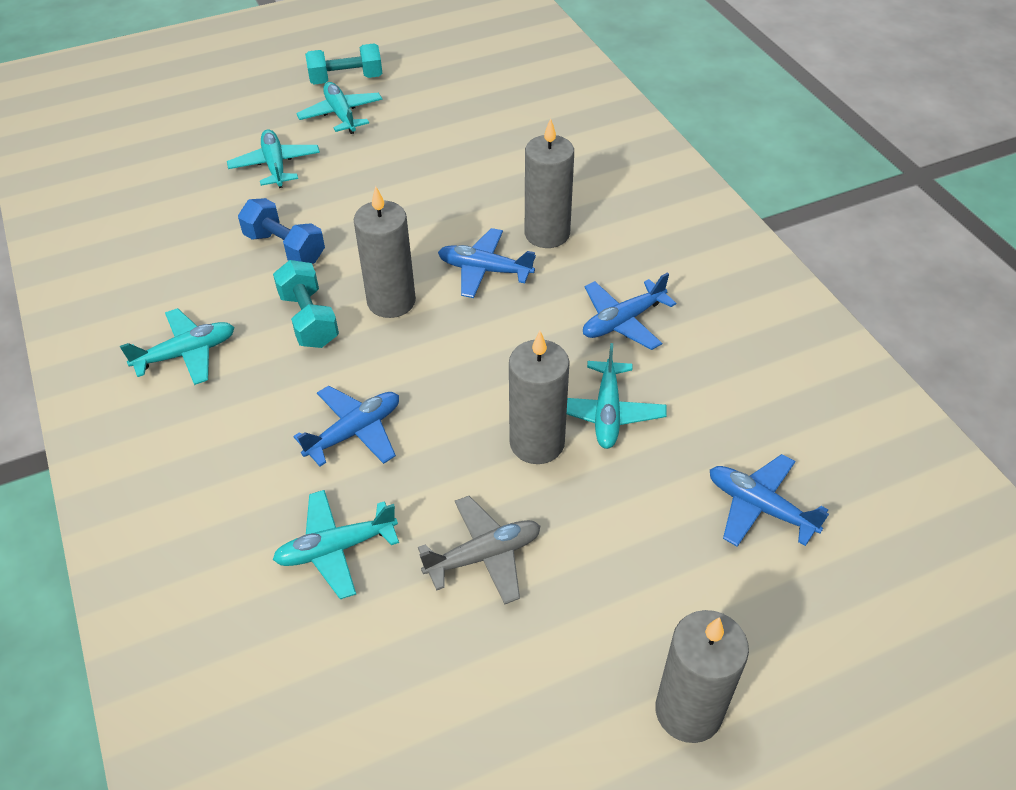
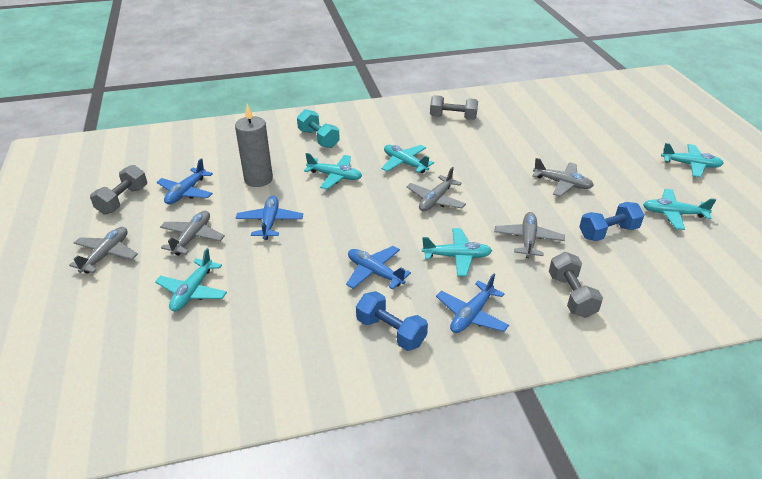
blue dumbbell: [238,198,325,264] = 1 -> [356,291,428,351] [579,202,644,241] = 2
grey candle: [354,186,416,318] [509,331,570,464] [525,118,574,248] [655,610,749,743] = 4 -> [235,104,273,187] = 1
grey dumbbell: none = 0 -> [90,165,147,215] [430,95,478,120] [549,252,603,318] = 3
grey plane: [418,496,541,604] = 1 -> [69,227,138,274] [160,211,225,256] [407,167,466,211] [494,212,565,258] [532,158,594,197] = 5
turquoise dumbbell: [273,260,339,348] [305,43,382,84] = 2 -> [297,109,340,148] = 1
turquoise plane: [120,308,234,385] [227,129,320,188] [273,490,399,599] [296,82,383,134] [567,343,667,449] = 5 -> [155,248,227,311] [304,153,362,189] [382,145,434,173] [422,228,492,276] [643,189,716,230] [661,143,724,177] = 6

